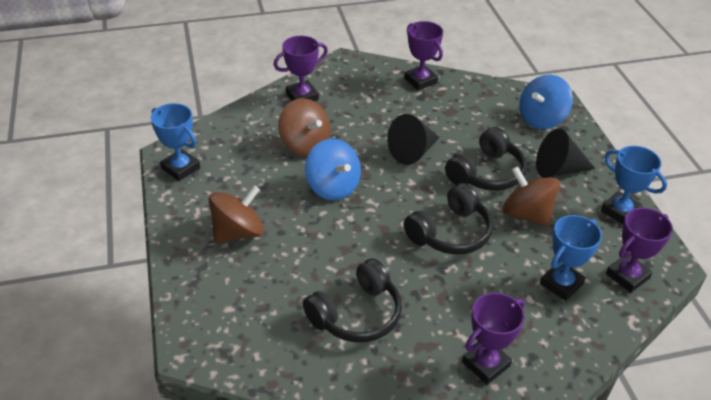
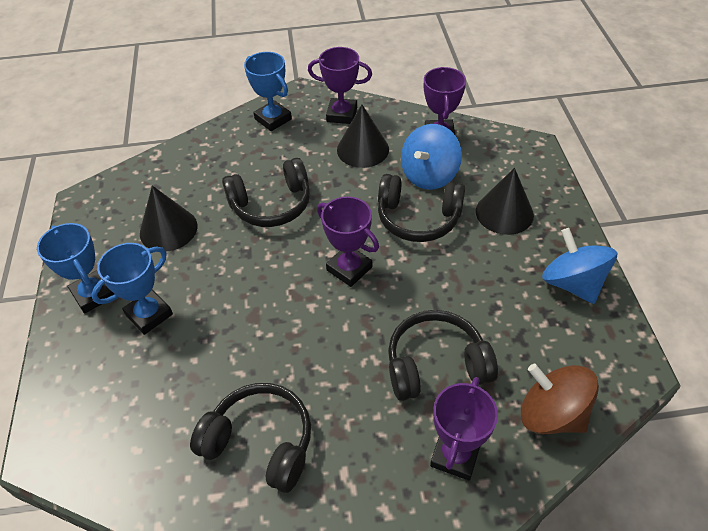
black cone: [387,114,440,165] [536,129,596,178] = 2 -> [140,186,197,252] [337,104,389,168] [476,168,534,235] = 3
black headphones: [303,258,402,343] [404,183,493,255] [445,127,527,191] = 3 -> [190,383,311,493] [222,158,310,227] [378,174,465,242] [388,310,498,401] = 4
brown spinning top: [208,185,264,243] [278,98,330,156] [503,166,560,227] = 3 -> [521,364,599,434] = 1

